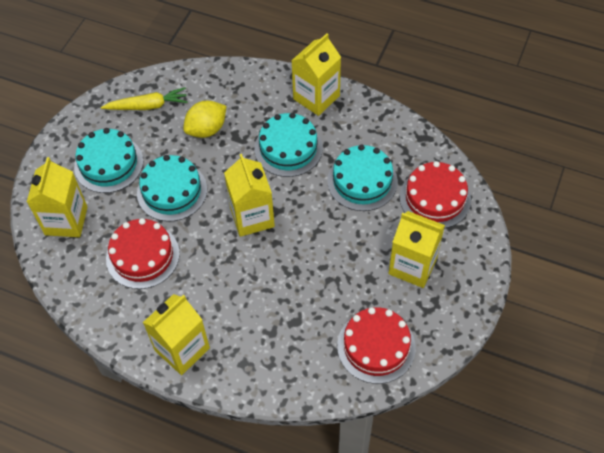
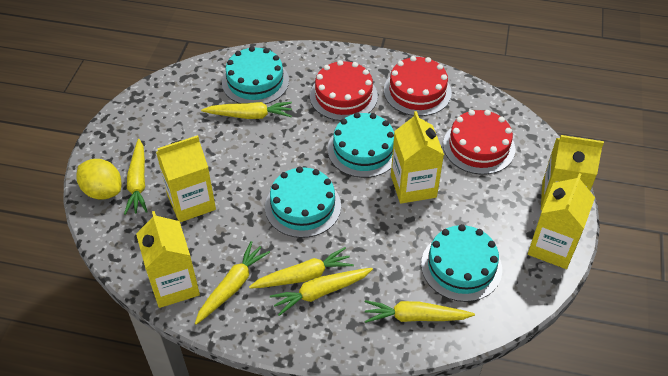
yellow carrot: [101,87,188,110] = 1 -> [124,139,148,215] [195,241,270,325] [201,102,292,119] [249,247,354,289] [270,268,373,316] [365,300,475,323] = 6

